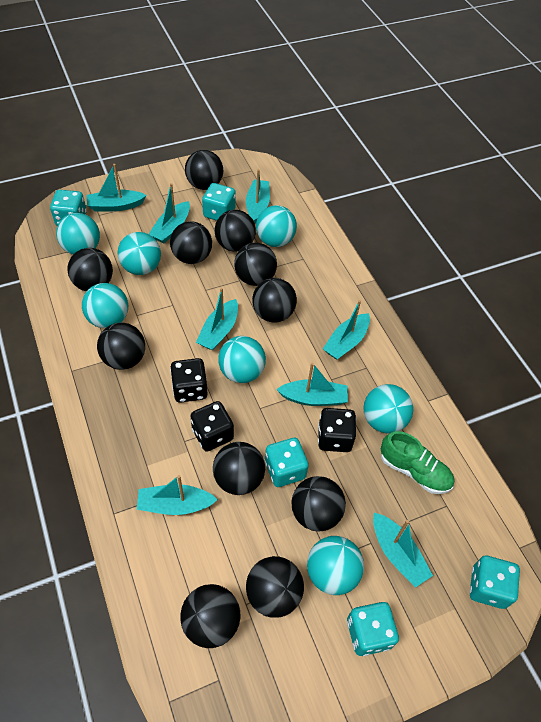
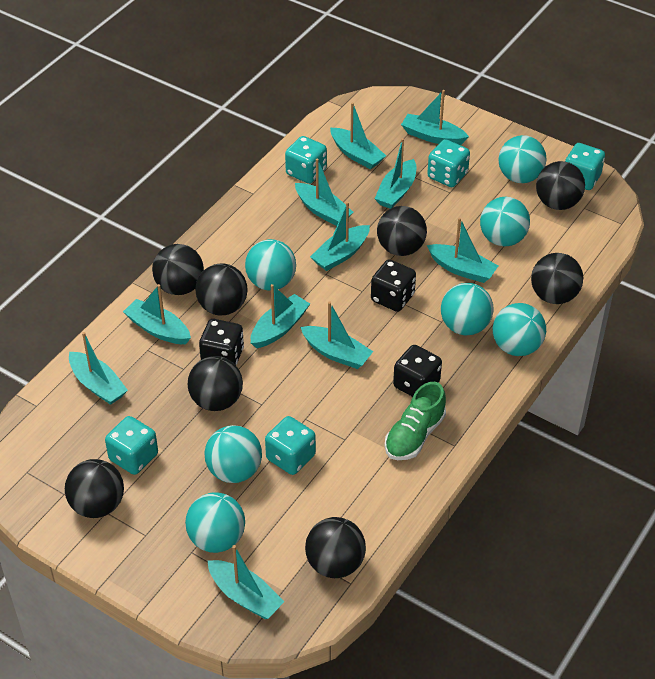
black ball: [67,248,113,291] [97,323,145,370] [170,221,212,264] [180,584,240,648] [185,150,224,190] [213,442,265,495] [215,210,256,252] [234,243,277,286] [246,556,304,618] [252,278,297,323] [292,476,346,532] = 11 -> [65,459,124,518] [152,244,204,295] [188,356,243,411] [195,263,248,316] [305,517,366,578] [377,206,427,256] [531,253,583,304] [536,161,585,210] = 8
turquoise boat: [87,164,147,211] [137,475,218,515] [149,183,190,243] [196,288,238,351] [246,169,270,223] [276,363,348,406] [323,300,370,360] [373,513,433,588] = 8 -> [69,332,128,405] [123,284,191,344] [208,545,284,619] [251,284,310,348] [295,158,354,226] [300,302,373,369] [310,202,370,271] [330,102,386,169] [375,138,417,209] [401,90,469,145] [427,218,498,283] = 11

